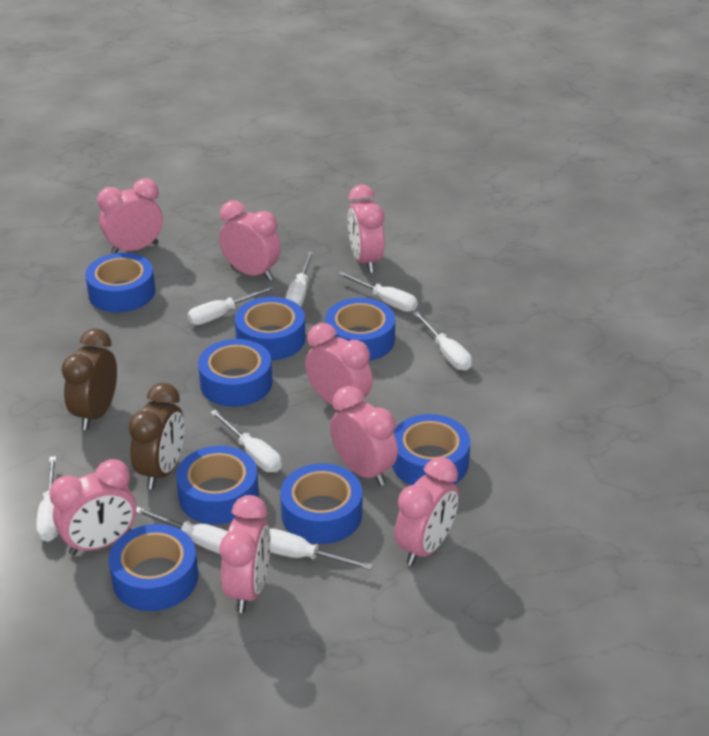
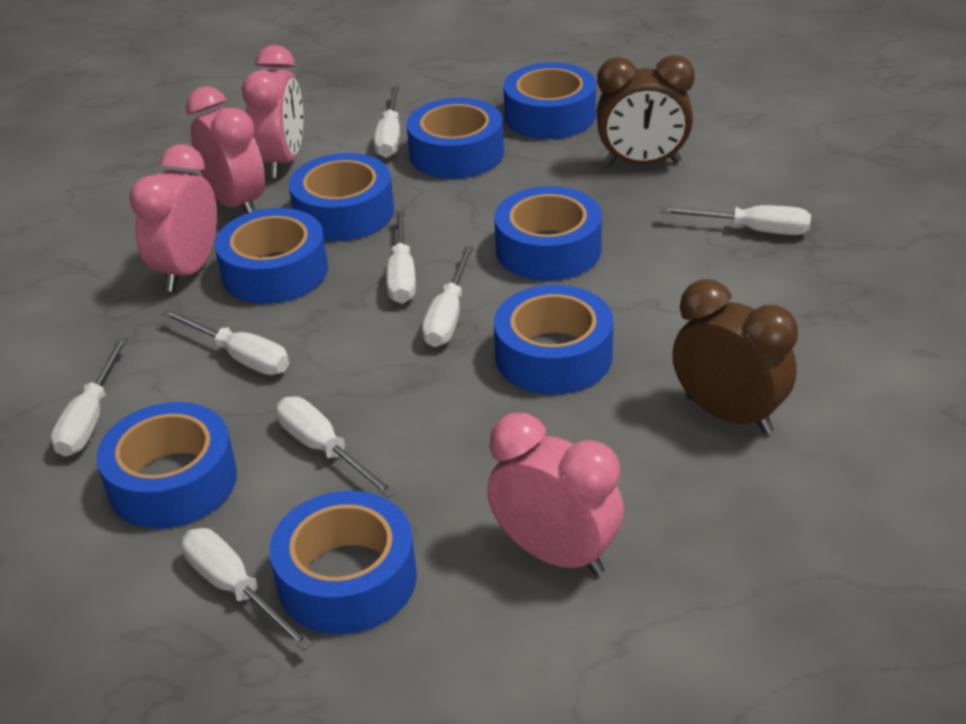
pink clock: [49,459,136,555] [97,179,163,254] [219,200,281,281] [220,495,271,613] [305,323,373,406] [330,386,398,486] [348,184,385,273] [395,457,458,566] = 8 -> [129,144,217,292] [186,86,265,214] [242,45,303,178] [487,413,624,576] = 4

